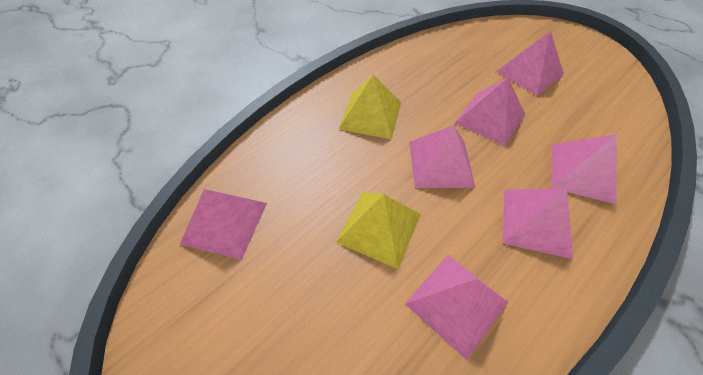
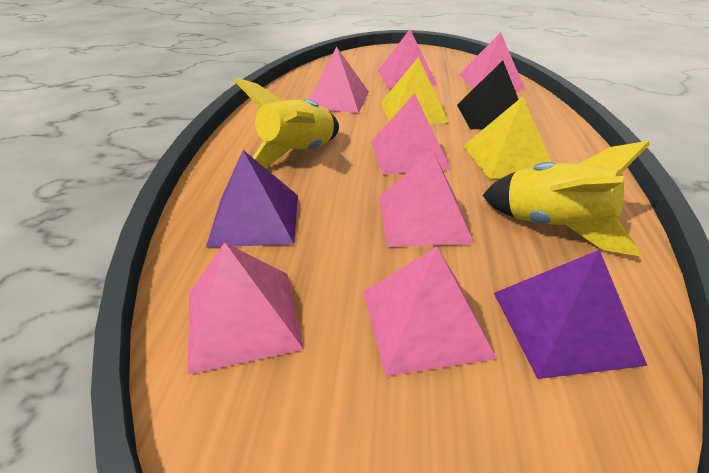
black pyramid: none = 0 -> [457,61,519,129] = 1
purple pyramid: none = 0 -> [206,150,298,247] [494,250,647,379] = 2
yellow rocket: none = 0 -> [233,78,339,168] [482,141,650,256] = 2

